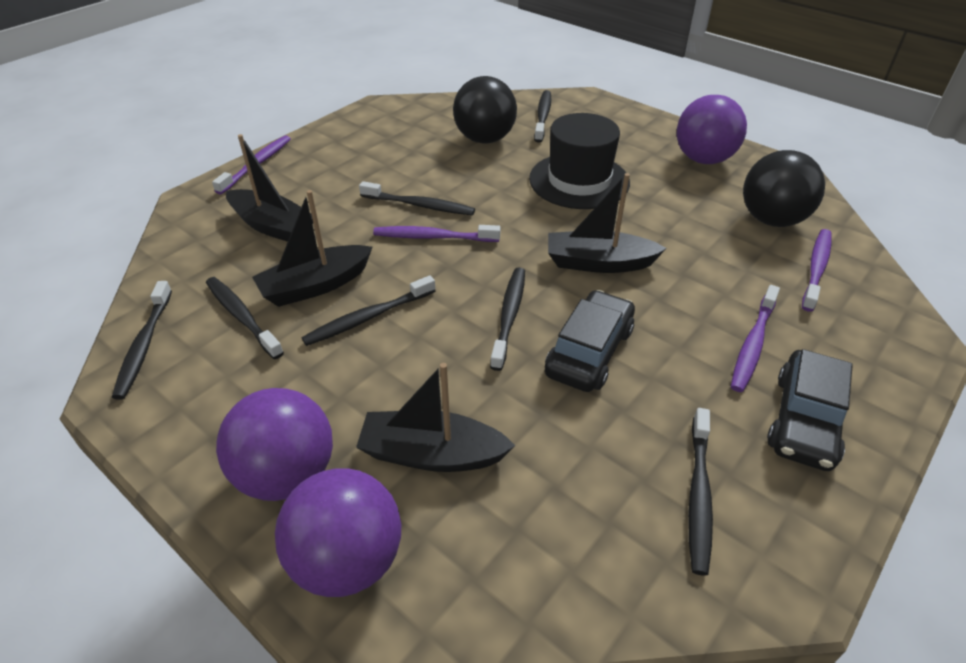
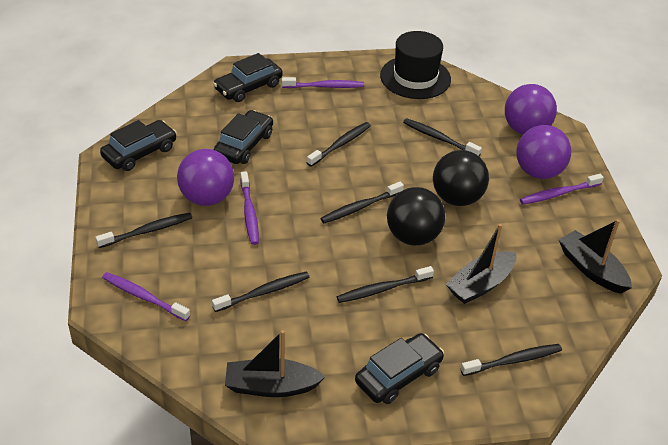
black boat: [226,134,313,242] [252,190,372,307] [356,363,515,472] [548,173,666,273] = 4 -> [225,330,325,397] [446,224,517,304] [559,219,632,294] = 3
black car: [545,290,635,392] [767,349,853,471] = 2 -> [100,120,177,171] [213,53,283,102] [214,110,273,164] [355,333,444,404] = 4

